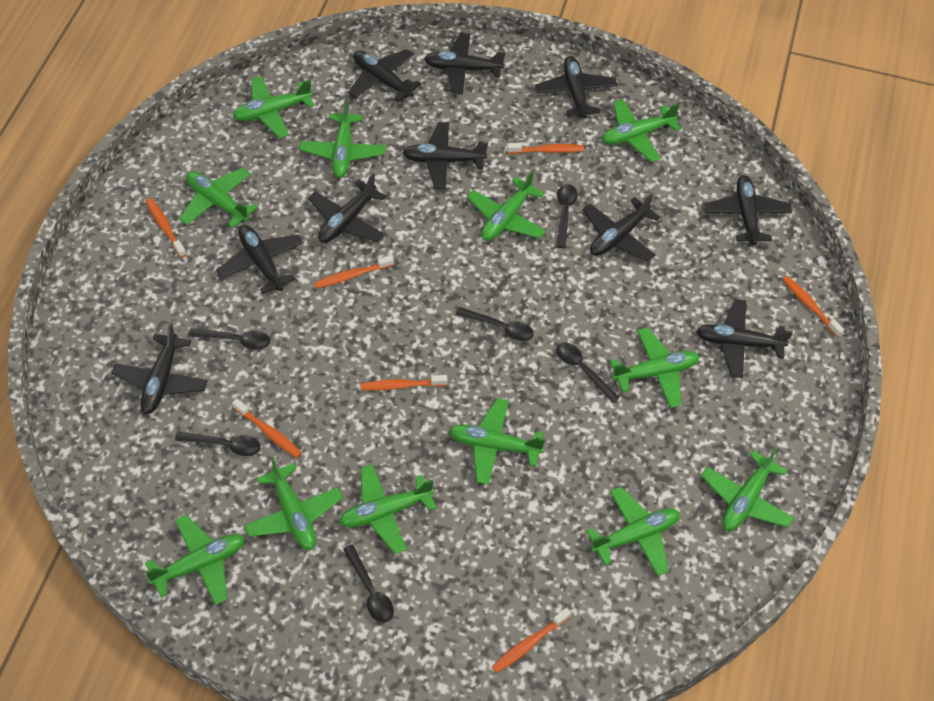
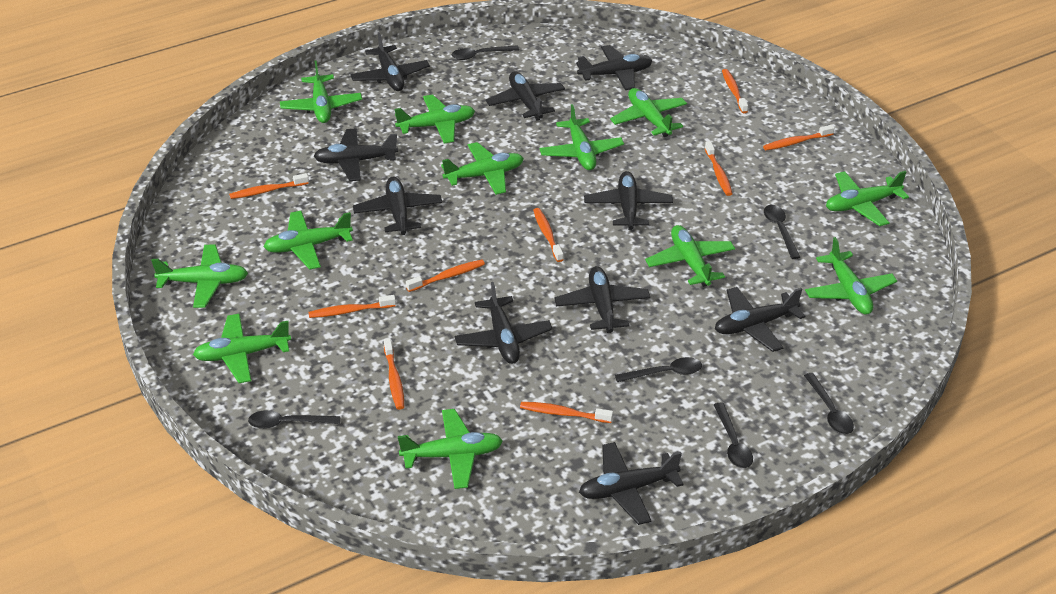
orange toothbrush: [146,198,187,258] [232,399,302,458] [314,255,394,289] [360,375,447,391] [492,608,571,673] [507,143,584,154] [782,276,844,337] = 7 -> [229,173,309,199] [308,295,396,318] [384,338,404,410] [406,260,485,292] [520,402,613,423] [533,208,564,262] [705,141,733,196] [722,69,748,113] [763,125,834,150] = 9

